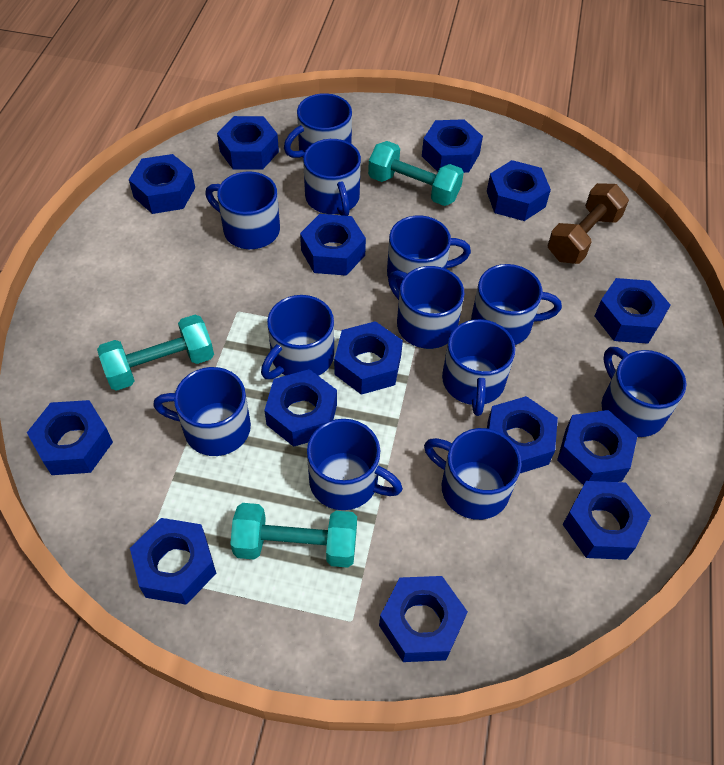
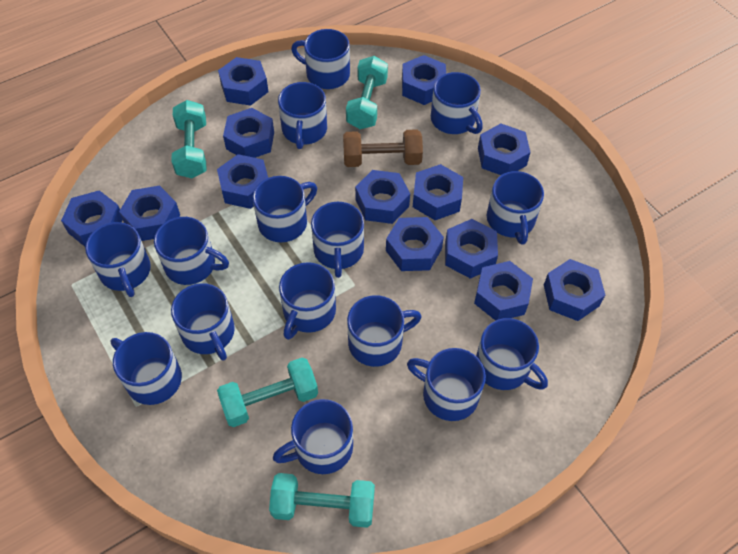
blue mug: [153,367,251,456] [205,171,280,249] [261,295,334,379] [284,93,352,158] [303,139,361,216] [307,419,403,510] [387,216,471,289] [388,266,464,349] [424,428,522,520] [442,319,516,416] [471,264,562,345] [601,347,686,437] = 12 -> [85,222,151,297] [110,332,182,405] [154,217,229,285] [171,283,235,361] [253,176,317,242] [273,399,353,474] [278,82,327,149] [279,262,336,340] [291,29,350,89] [311,202,364,278] [347,295,422,367] [407,348,486,421] [431,72,483,134] [476,318,548,390] [487,171,544,245] = 15
blue nut: [27,400,113,475] [129,154,195,214] [130,518,216,605] [217,116,279,170] [264,369,337,447] [300,214,366,276] [334,321,403,395] [379,576,468,662] [422,119,483,173] [487,160,551,221] [487,396,558,473] [557,410,637,485] [563,481,651,560] [595,278,670,344] = 14 -> [61,190,123,247] [119,185,180,241] [217,154,268,209] [218,57,268,106] [223,108,274,158] [355,170,410,224] [386,217,444,271] [402,55,446,105] [413,164,463,220] [445,219,498,279] [474,261,533,321] [478,124,530,175] [544,259,605,321] = 13
turquoise dumbbell: [97,315,214,391] [230,503,357,568] [368,141,464,206] = 3 -> [171,100,206,178] [217,357,318,427] [269,473,375,528] [346,56,388,129] = 4

